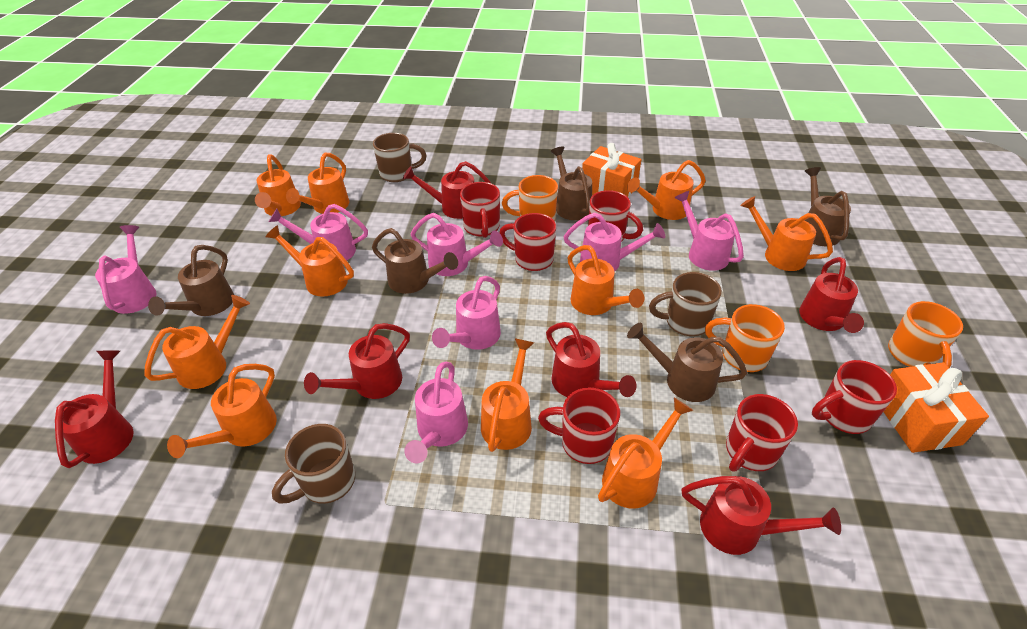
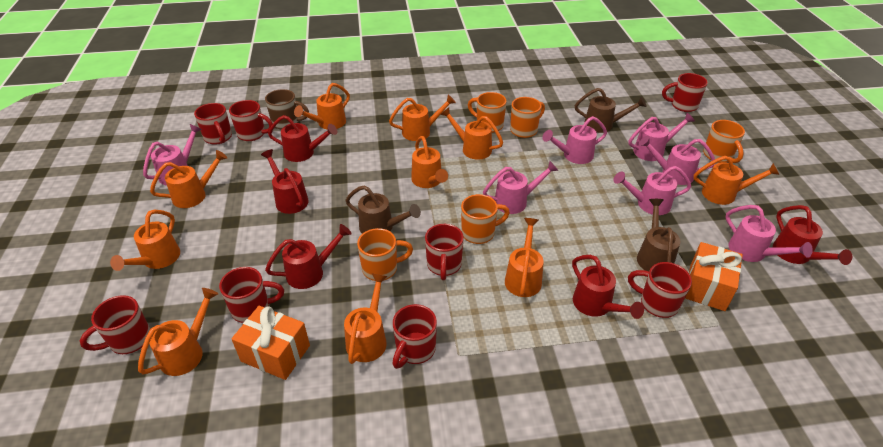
brown mug: [272,424,355,504] [373,133,427,182] [649,272,722,336] = 3 -> [265,89,309,129] = 1
brown watering can: [148,245,234,316] [372,228,458,294] [550,147,592,220] [627,323,747,402] [805,167,851,246] = 5 -> [345,185,421,234] [575,88,647,133] [637,199,681,271] = 3
orange mug: [502,175,558,221] [705,304,785,372] [888,301,963,368] = 3 -> [357,228,413,281] [461,194,510,244] [468,92,507,133] [510,97,545,138] [703,120,745,163] = 5
red mug: [460,182,500,238] [499,213,556,271] [538,388,620,464] [588,190,643,242] [726,394,798,471] [812,360,897,434] = 6 -> [80,295,150,354] [194,103,232,145] [219,267,284,323] [229,100,273,141] [393,304,437,369] [425,224,464,280] [628,262,692,318] [662,73,708,112] = 8
red watering can: [55,351,133,468] [304,323,410,399] [403,161,491,219] [546,322,637,397] [682,476,841,555] [799,257,864,333] = 6 -> [261,149,309,214] [265,224,352,289] [268,115,337,162] [572,255,644,319] [773,205,852,265] = 5

